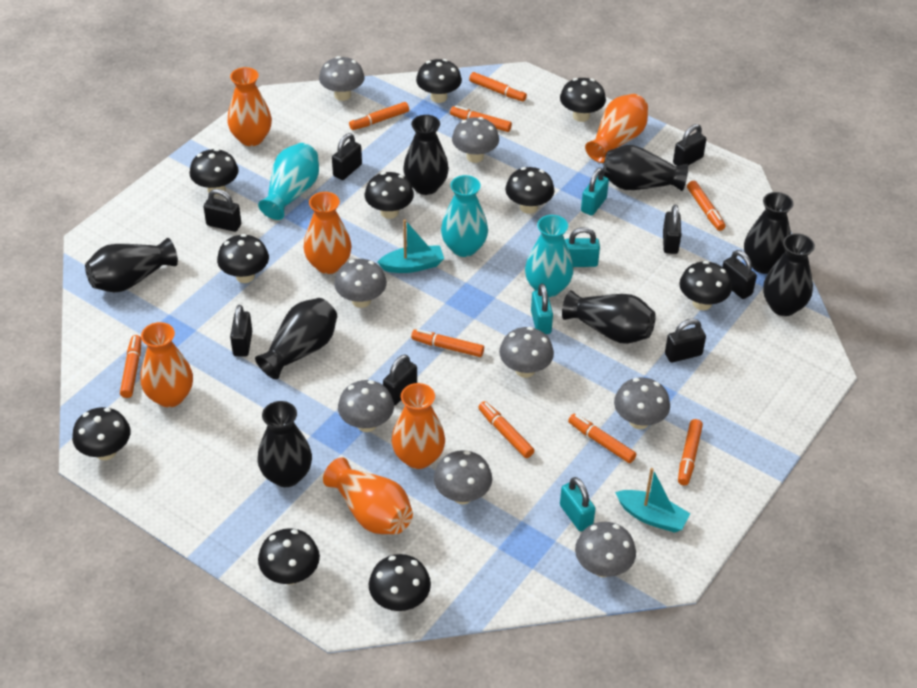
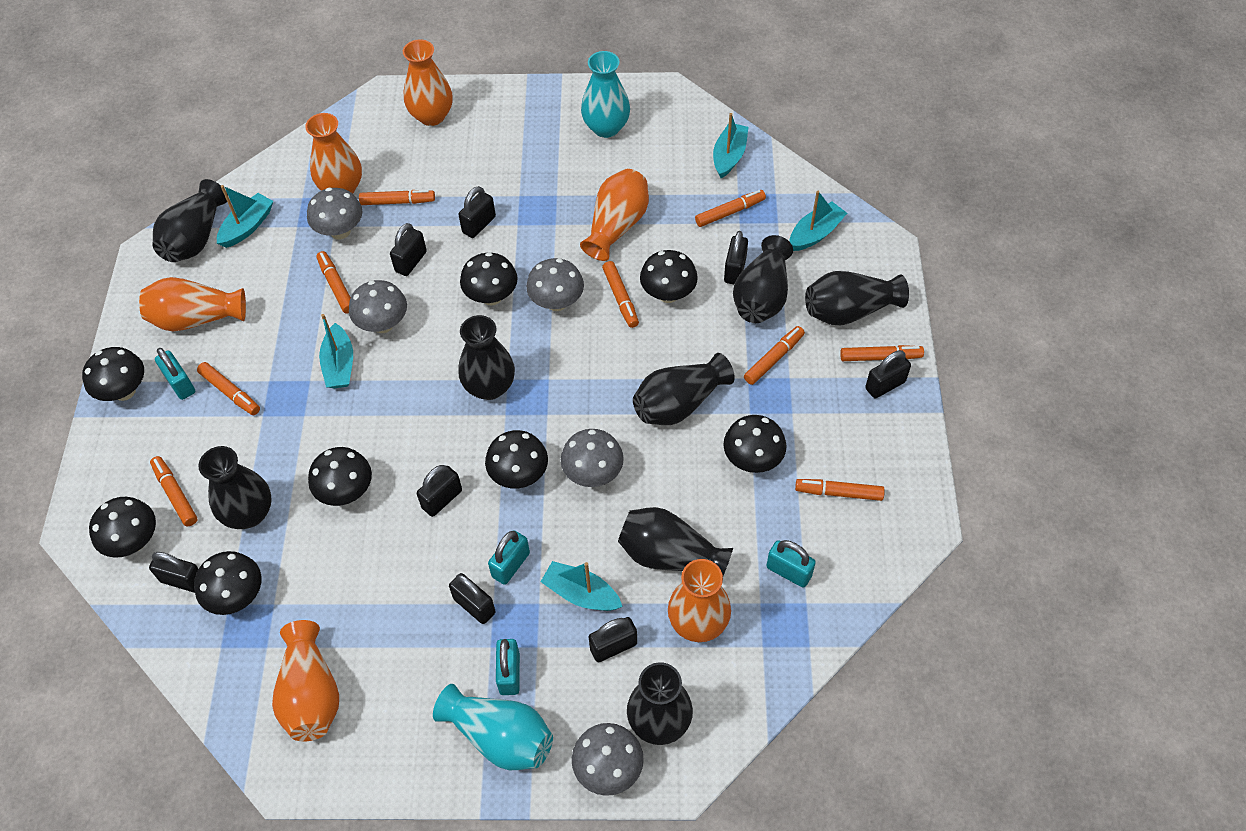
black mushroom: [72,407,130,460] [189,149,239,196] [217,234,269,283] [258,528,320,584] [365,172,414,219] [369,554,431,611] [416,59,462,103] [505,167,555,214] [560,78,606,122] [679,261,732,310] = 10 -> [82,347,144,401] [89,497,156,558] [194,551,262,615] [308,447,372,506] [460,252,517,306] [485,430,548,489] [640,250,698,303] [723,415,786,473] = 8
grey mushroom: [319,56,365,101] [334,259,387,308] [338,380,394,432] [434,450,492,504] [452,117,499,163] [499,327,554,378] [575,522,636,577] [614,377,670,429] = 8 -> [307,188,363,239] [349,280,407,333] [526,258,584,311] [561,429,624,487] [572,723,644,796] = 5
turquoise boat: [378,220,444,273] [615,468,690,533] = 2 -> [217,185,273,248] [319,314,353,388] [540,561,623,611] [713,113,748,178] [790,191,847,251] = 5
turquoise vase: [258,143,319,220] [441,175,488,257] [525,215,573,297] = 3 -> [433,684,553,770] [581,51,630,138] = 2

